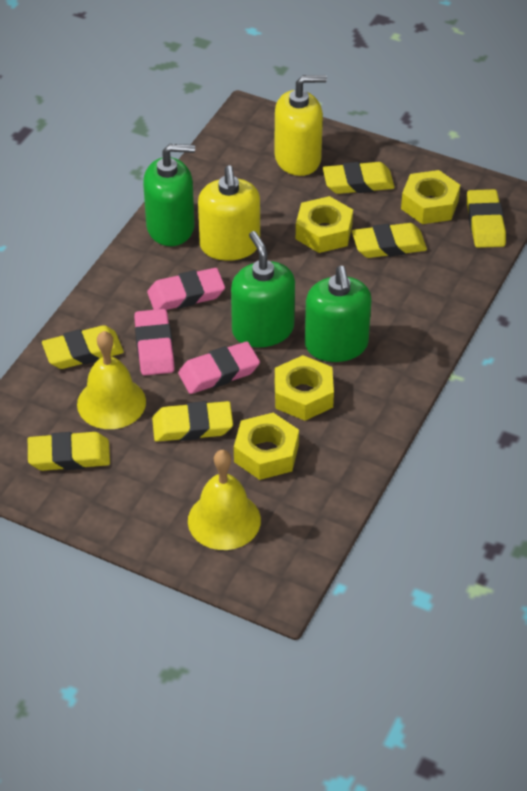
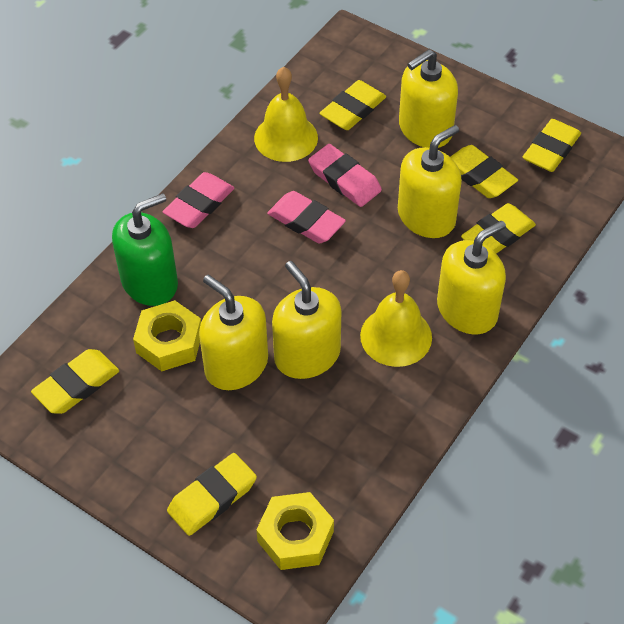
green soap dispenser: [143,144,195,246] [231,231,295,347] [305,266,371,362] = 3 -> [112,193,178,306] = 1
yellow nut: [234,413,299,480] [275,355,334,421] [296,196,353,253] [401,170,460,224] = 4 -> [133,300,201,371] [256,492,334,570] = 2
yellow soap dispenser: [198,165,260,261] [274,75,327,176] = 2 -> [199,275,268,390] [272,261,341,379] [398,125,462,238] [399,49,458,148] [437,221,506,334] = 5

